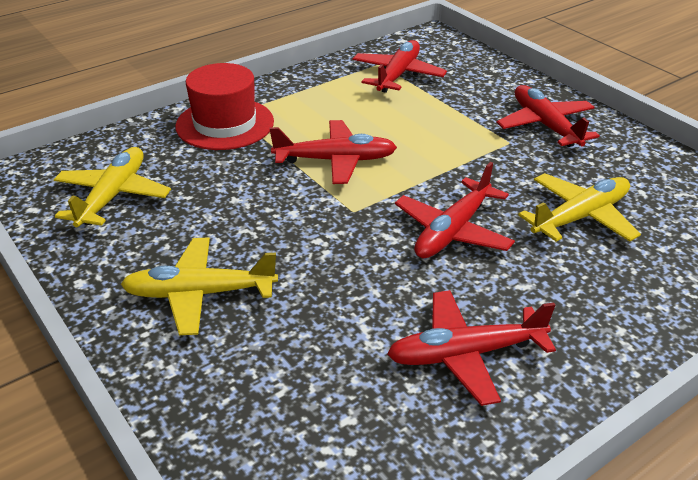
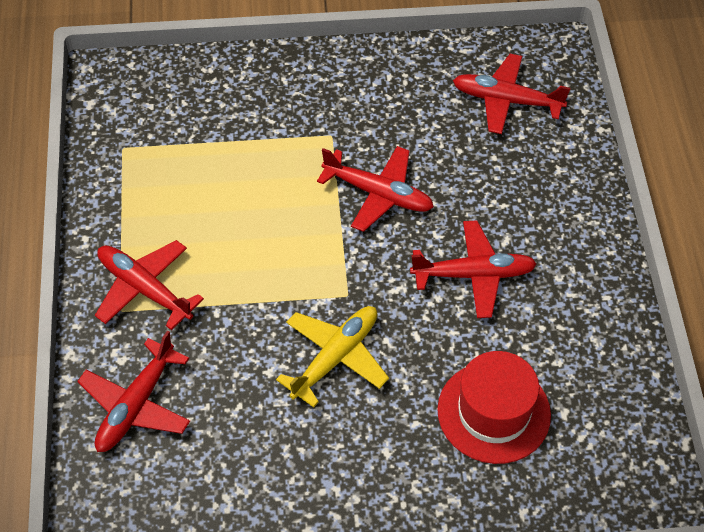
yellow plane: [54,147,171,227] [120,238,278,335] [518,173,641,242] = 3 -> [276,306,389,408] = 1

